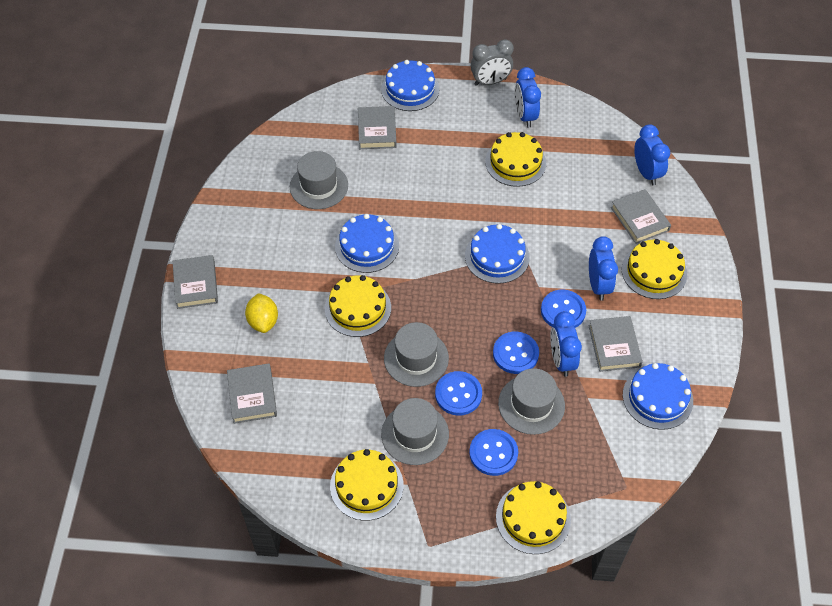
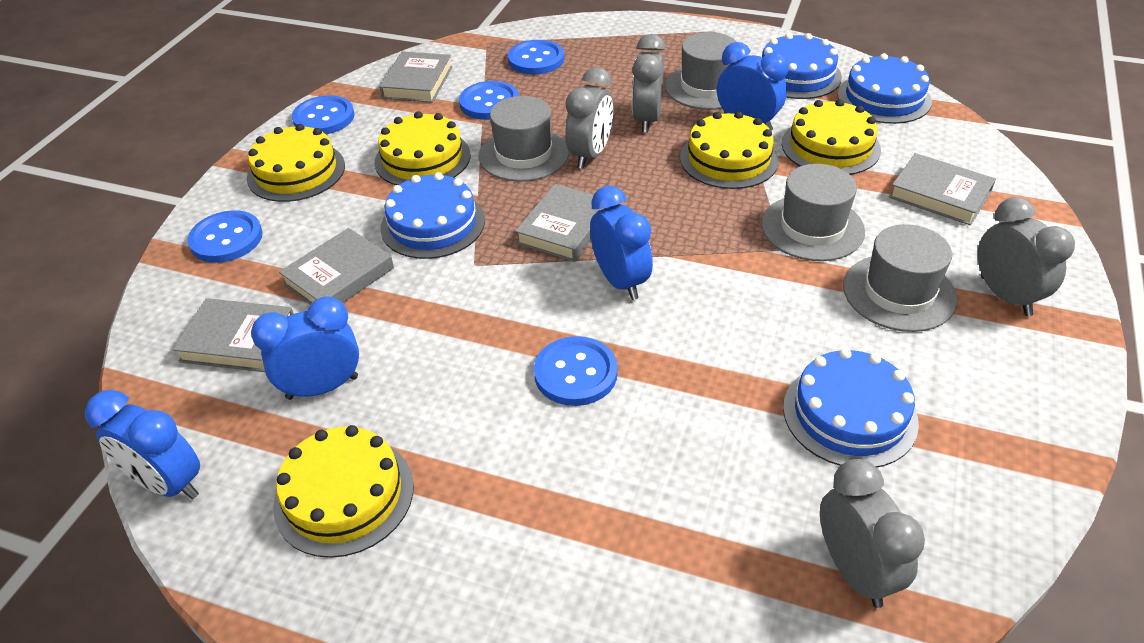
blue button: [435,371,482,416] [469,429,518,476] [493,332,539,374] [541,290,586,328] = 4 -> [187,210,263,263] [292,95,354,134] [459,81,519,120] [508,40,564,75] [534,336,618,406] = 5
grey clock: [471,39,514,86] = 1 -> [565,67,613,169] [632,34,666,133] [820,459,925,608] [978,197,1075,316] = 4
yellow lemon: [245,293,278,333] = 1 -> none = 0

